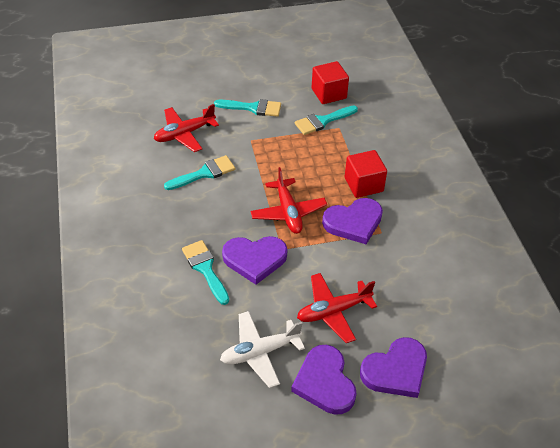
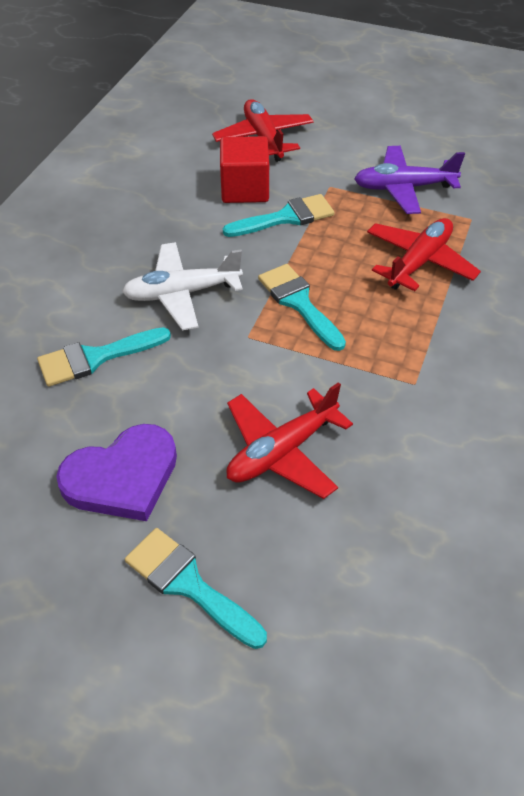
purple heart: [222,236,287,285] [291,345,357,415] [322,198,383,244] [360,337,427,398] = 4 -> [56,424,177,521] = 1
purple plane: none = 0 -> [354,146,465,214] = 1
red cube: [312,61,349,104] [345,150,387,198] = 2 -> [220,136,269,203] = 1

